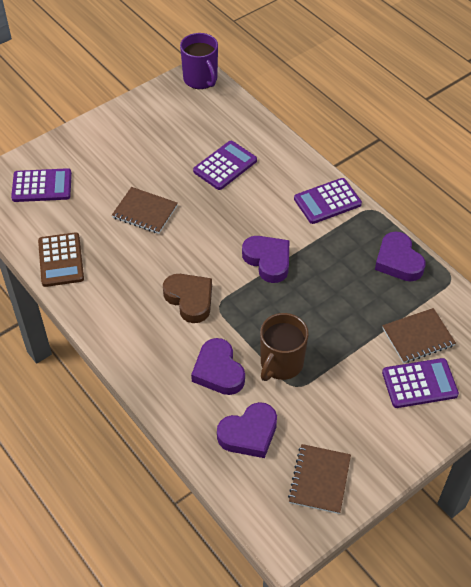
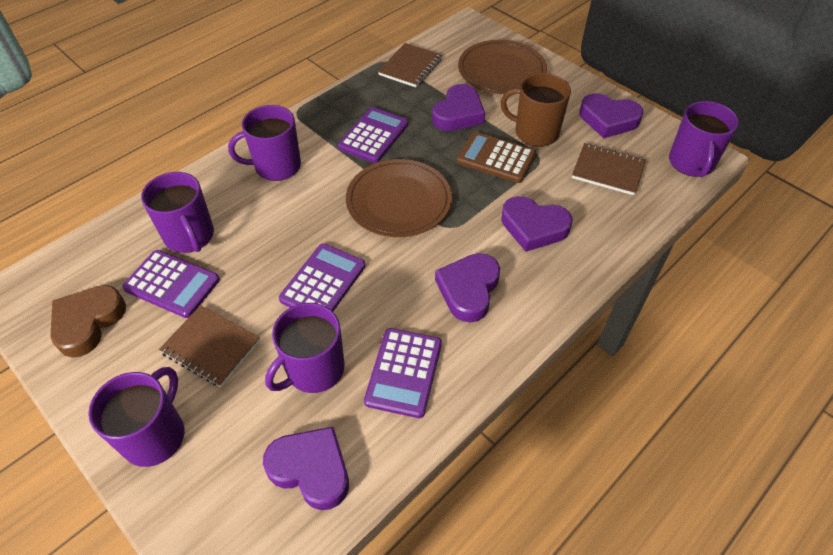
brown plate: none = 0 -> [346,159,452,237] [458,40,547,94] = 2
purple heart: [191,338,245,395] [217,402,277,458] [242,236,290,283] [375,231,426,281] = 4 -> [263,427,349,510] [432,84,485,131] [435,253,500,322] [501,196,572,252] [579,93,643,138] = 5
purple mug: [180,33,218,89] = 1 -> [88,367,184,467] [141,172,214,253] [228,105,301,181] [265,303,345,393] [669,101,739,177] = 5

